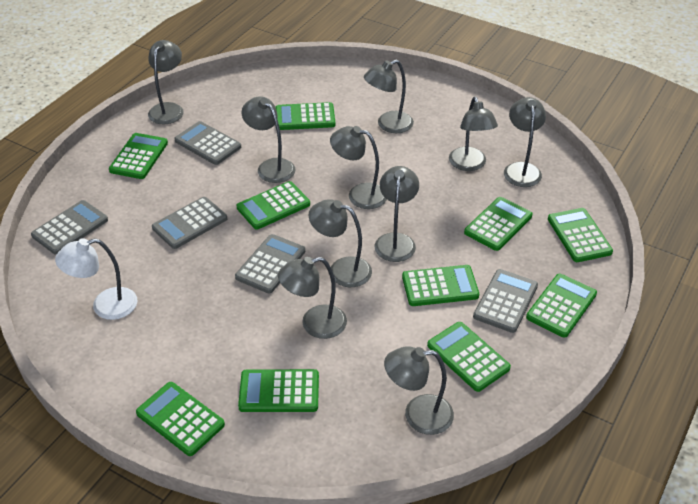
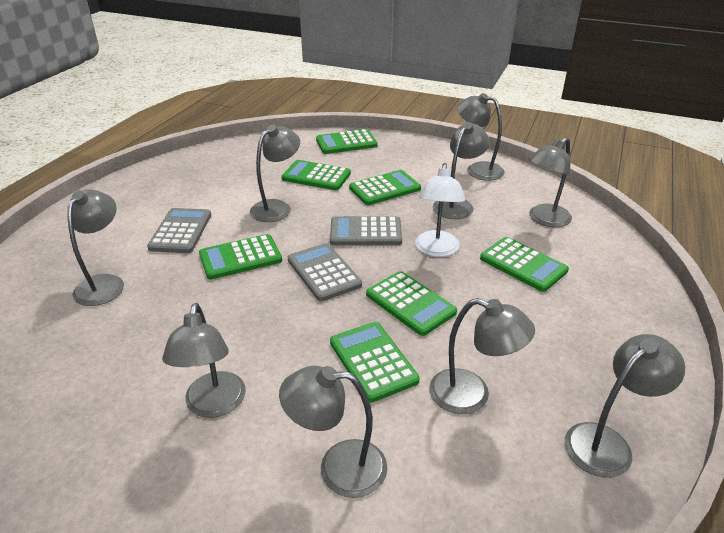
green calculator: [109,133,168,179] [136,382,225,456] [236,181,310,229] [238,369,319,412] [275,102,335,130] [402,265,479,306] [427,322,511,392] [464,197,533,251] [526,274,597,338] [548,208,613,262] = 10 -> [199,234,282,280] [281,160,351,190] [316,129,377,154] [330,322,420,403] [349,170,421,205] [366,271,457,336] [480,237,569,292] = 7
grey calculator: [31,200,108,254] [152,197,227,249] [174,121,241,165] [235,234,305,294] [473,269,538,333] = 5 -> [147,208,211,253] [288,243,362,301] [330,216,402,245] = 3
grey lamp: [148,40,184,124] [241,96,295,183] [278,257,347,339] [309,199,372,287] [330,126,387,209] [364,60,414,133] [375,166,419,262] [384,346,454,435] [449,97,498,171] [504,97,546,187] = 10 -> [67,189,124,306] [162,303,246,418] [250,125,300,222] [279,366,388,498] [429,298,535,414] [433,122,490,219] [457,93,505,181] [529,137,572,227] [564,334,685,478] = 9

